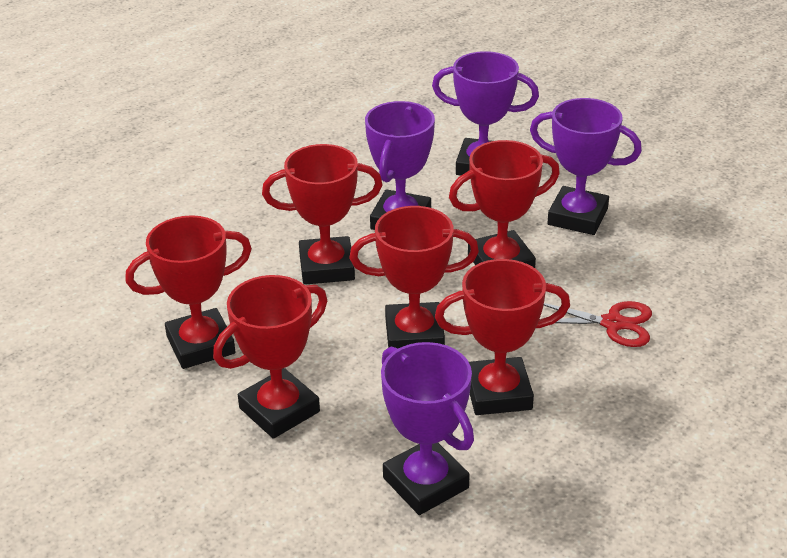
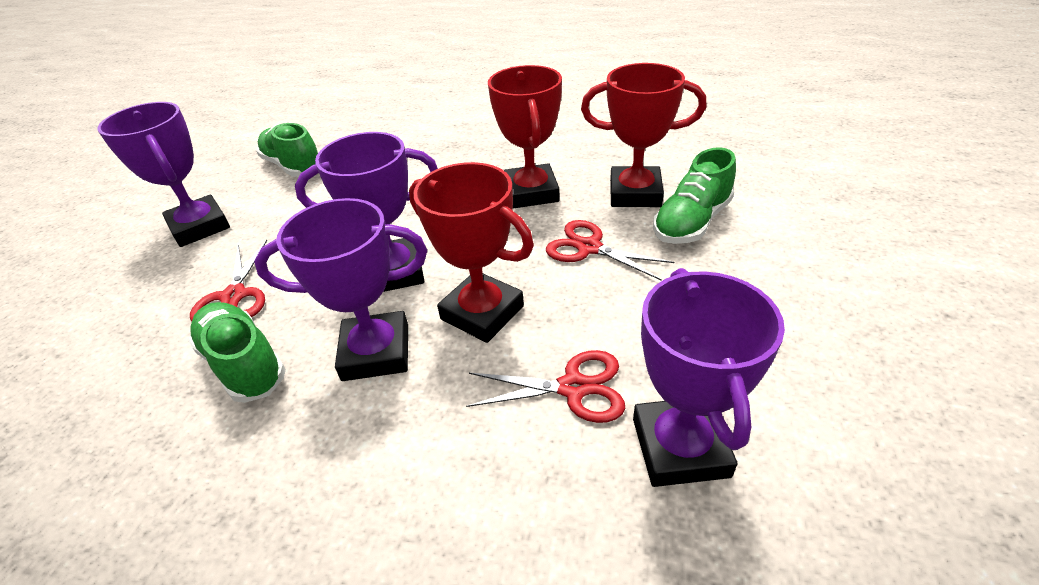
green shoe: none = 0 -> [188,302,286,403] [256,123,318,177] [653,147,736,244] = 3
red scissors: [544,301,652,347] = 1 -> [190,240,267,321] [466,350,625,423] [546,220,674,281] = 3
red trophy: [125,215,252,369] [213,275,327,439] [262,144,382,285] [349,206,479,349] [435,259,570,415] [449,140,560,268] = 6 -> [409,162,534,343] [488,65,562,209] [581,63,706,207] = 3

